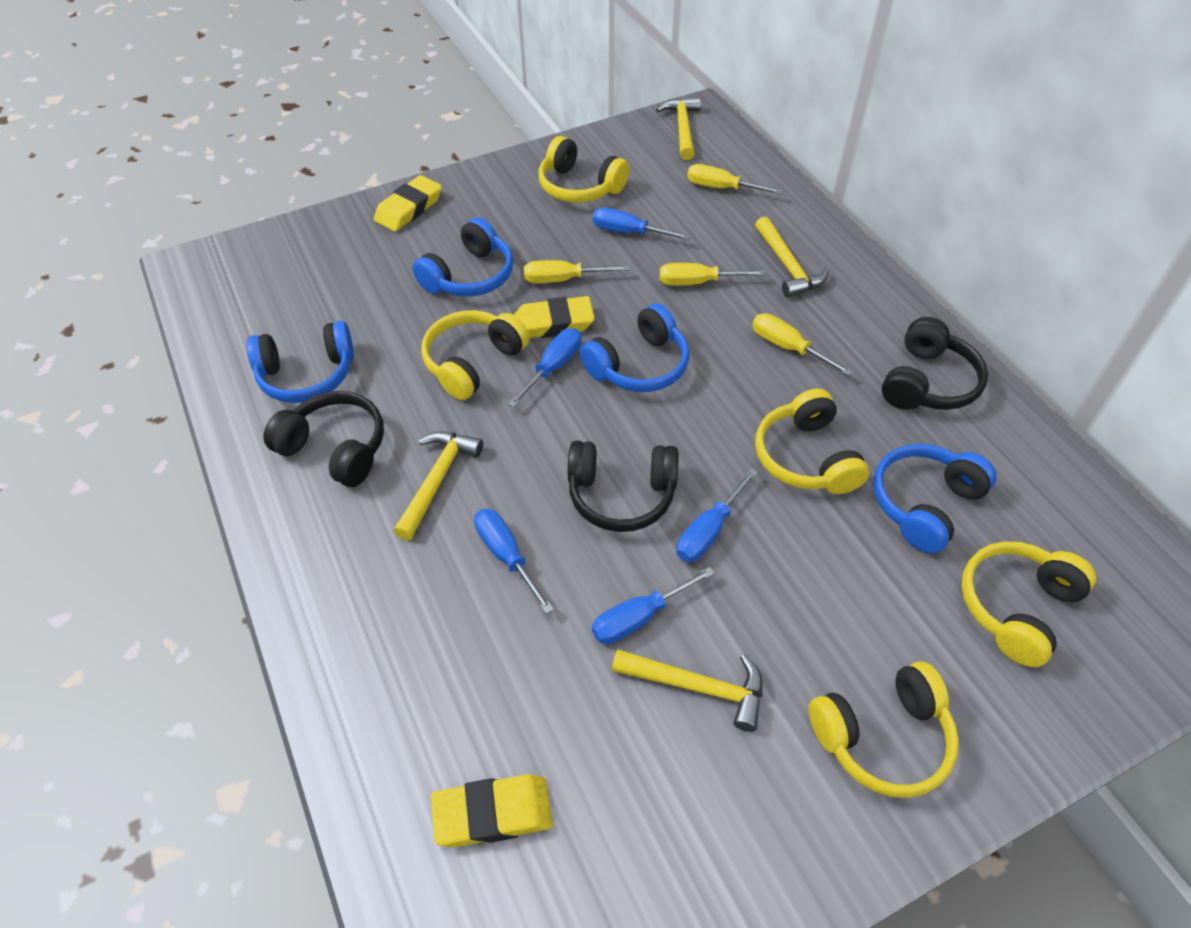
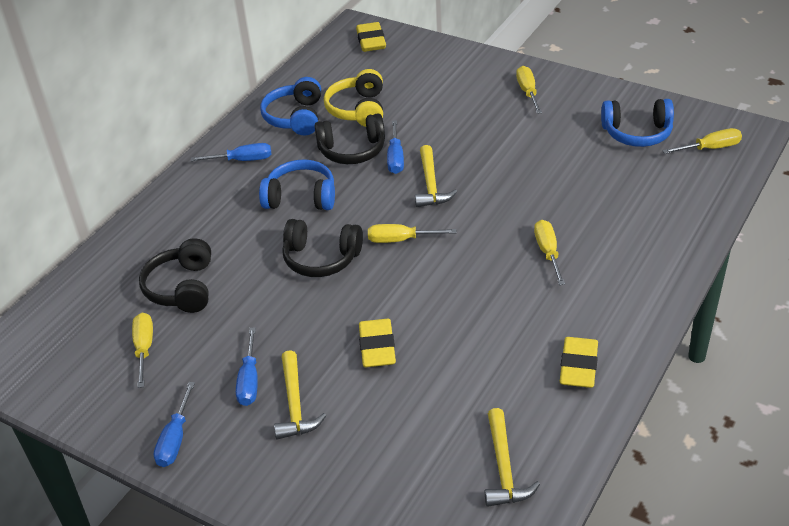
blue headphones: [246,321,354,403] [412,217,513,296] [580,303,690,392] [873,444,997,554] = 4 -> [259,159,335,210] [260,77,321,135] [601,99,674,147] = 3
blue screwdriver: [474,509,554,614] [508,328,581,407] [592,567,715,644] [593,207,691,240] [677,468,758,562] = 5 -> [154,382,195,467] [191,143,271,161] [236,327,258,406] [387,120,404,174] = 4
yellow hammer: [394,432,483,540] [612,649,763,732] [656,97,701,160] [755,216,829,297] = 4 -> [274,350,326,439] [415,145,458,207] [485,408,540,507] = 3
yellow headphones: [421,310,529,400] [538,136,629,203] [755,389,869,494] [809,661,959,798] [961,541,1096,667] = 5 -> [324,69,383,127] = 1
yellow screwdriver: [524,260,629,283] [660,263,766,286] [687,164,783,194] [752,313,853,376] = 4 -> [132,313,153,388] [368,224,456,243] [516,66,542,114] [534,220,565,285] [662,128,742,154] = 5

